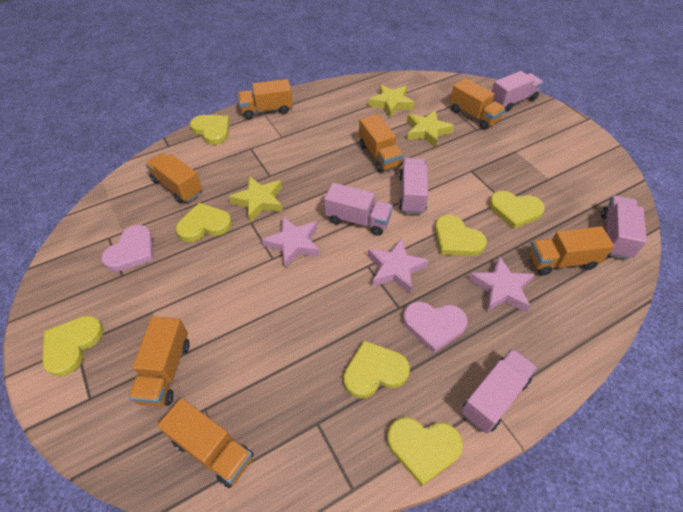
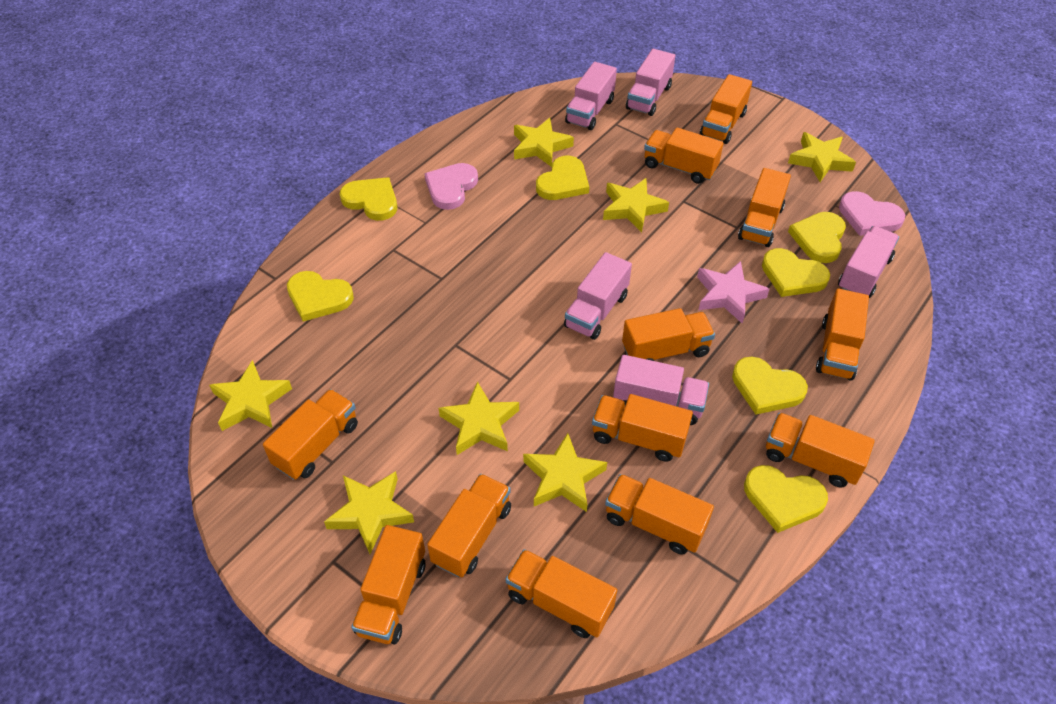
orange truck: [128,316,190,407] [145,153,202,203] [157,398,254,488] [238,79,293,119] [359,114,403,172] [450,78,506,130] [529,226,614,275] = 7 -> [263,389,358,480] [351,525,425,644] [427,474,511,577] [506,549,617,638] [592,394,693,462] [605,474,714,555] [622,308,715,361] [644,127,724,184] [700,74,752,144] [738,168,791,247] [766,413,875,488] [816,289,869,381] = 12
pink star: [262,217,320,268] [368,238,429,294] [469,256,535,312] = 3 -> [697,261,769,324] = 1
yellow star: [229,176,283,222] [368,84,415,118] [407,110,454,147] = 3 -> [209,360,292,431] [324,471,414,554] [439,382,519,455] [514,118,574,167] [523,433,607,512] [603,178,669,232] [788,132,856,182] = 7

